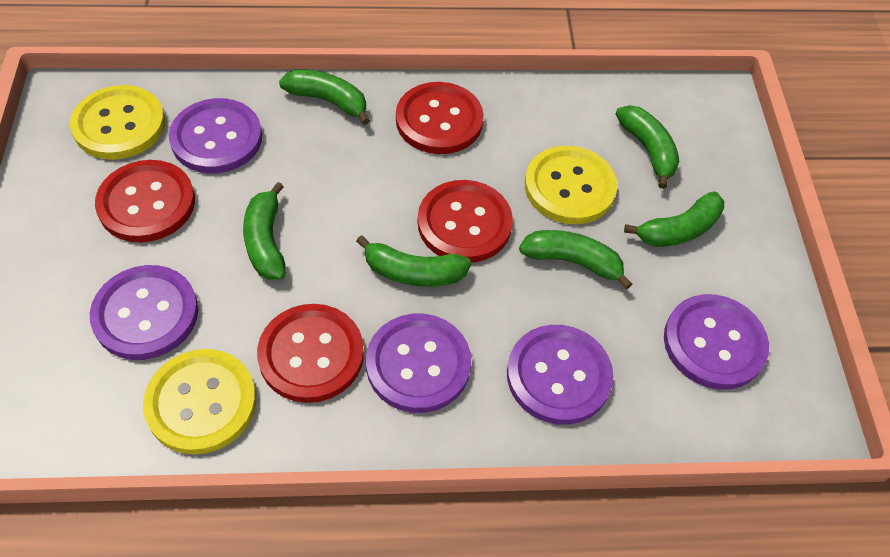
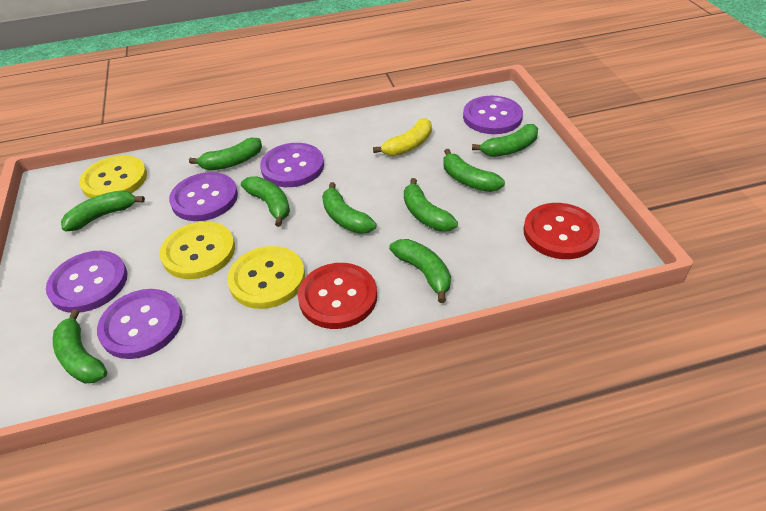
green banana: [243,182,286,280] [279,69,370,125] [356,235,471,287] [519,230,632,289] [616,105,680,189] [624,191,724,247] = 6 -> [53,309,107,384] [61,190,145,231] [189,138,262,170] [241,176,290,227] [322,182,377,234] [389,239,451,303] [404,178,458,232] [443,149,505,192] [472,124,538,157] = 9
red button: [95,160,195,242] [257,304,364,403] [396,82,484,154] [418,180,513,263] = 4 -> [298,263,377,329] [523,203,600,259] = 2
yellow banana: none = 0 -> [373,118,432,156] = 1

